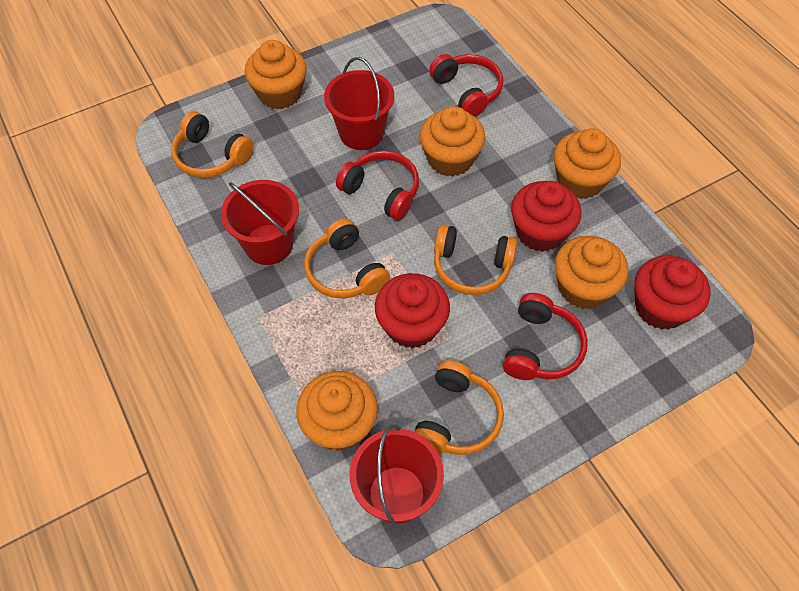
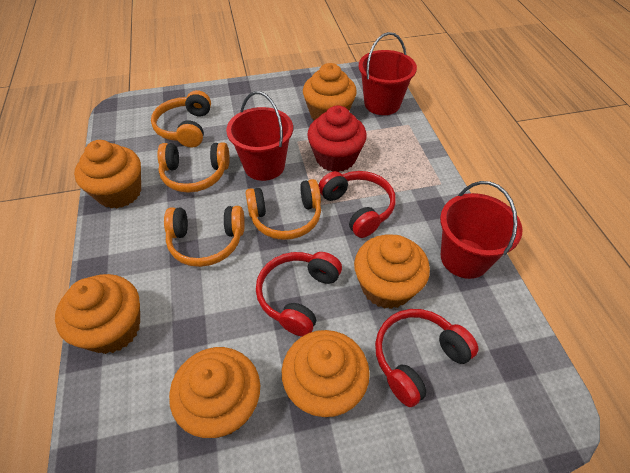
orange cupcake: [245,40,307,109] [296,371,378,451] [420,106,485,177] [554,128,621,199] [555,236,628,309] = 5 -> [55,274,140,354] [74,140,141,209] [169,347,260,438] [282,330,370,417] [303,63,357,120] [354,235,430,309] = 6
red cupcake: [375,273,450,349] [511,181,581,252] [634,256,710,330] = 3 -> [307,105,367,172] = 1

